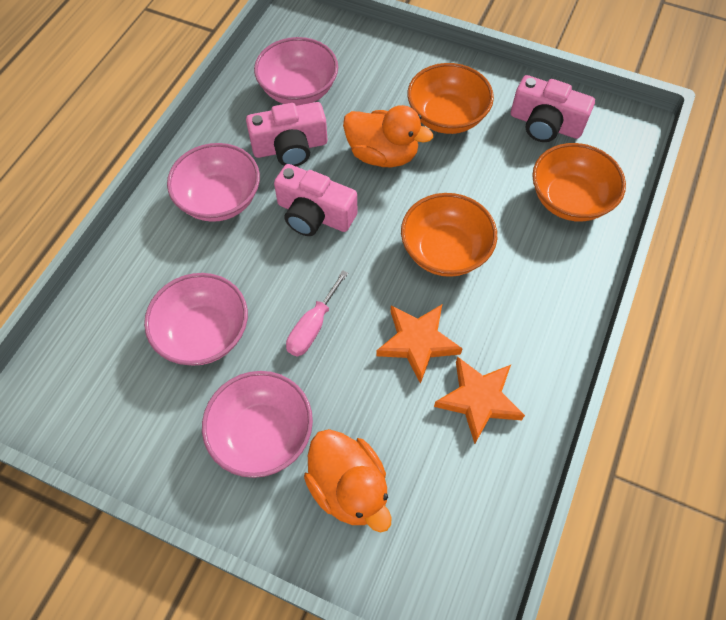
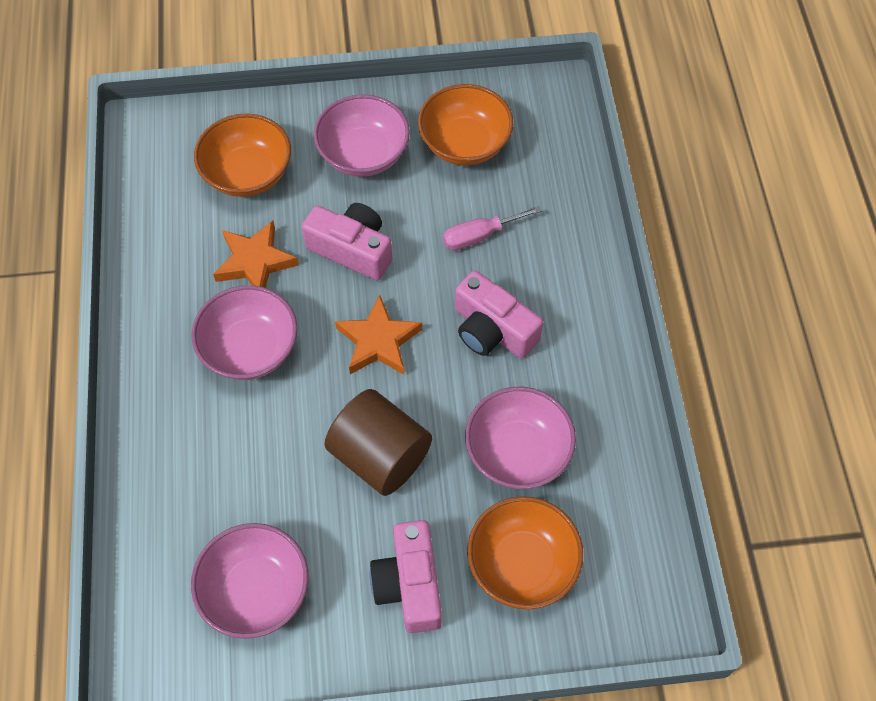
brown cylinder: none = 0 -> [324,389,432,496] = 1
orange duck: [304,429,391,533] [343,105,433,167] = 2 -> none = 0

